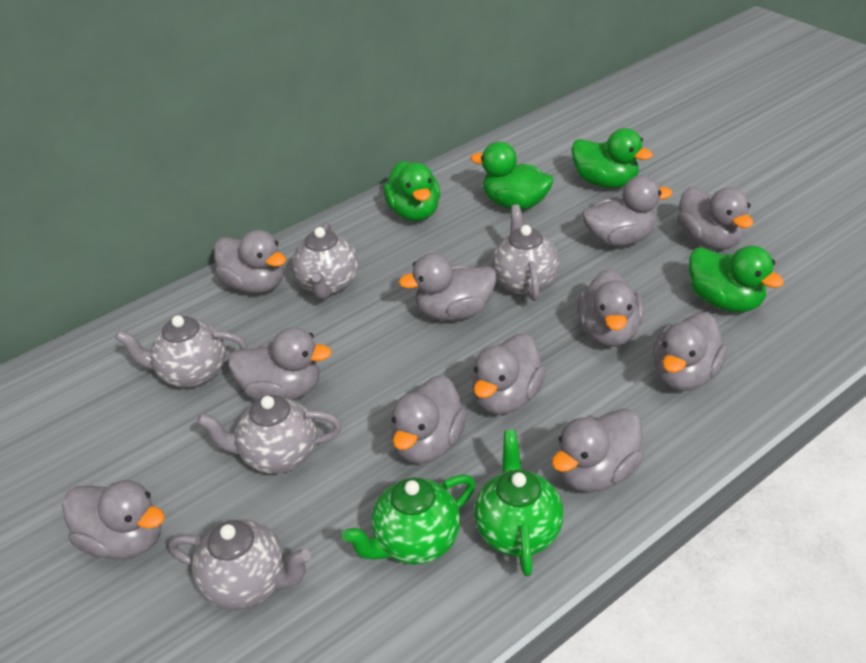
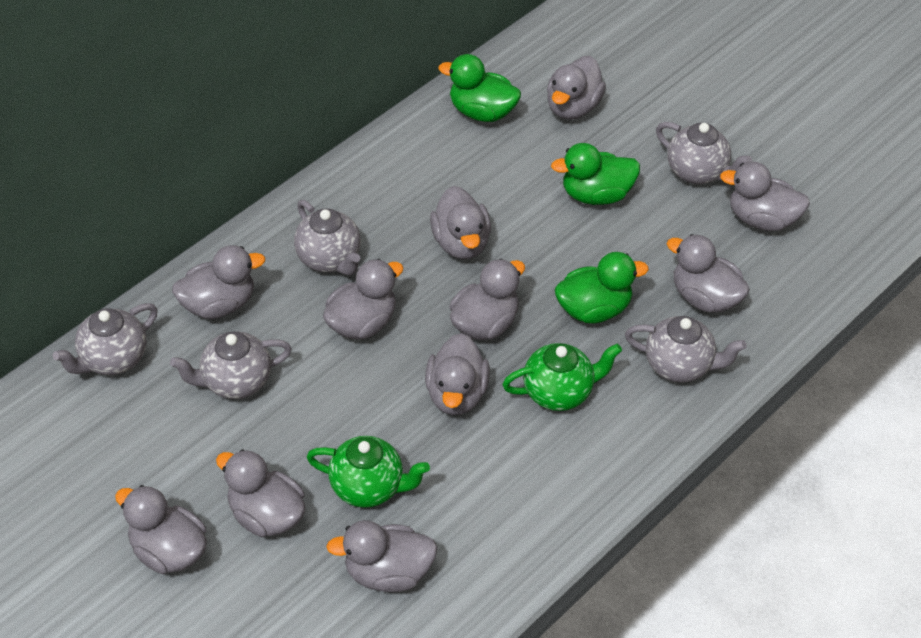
green duck: [383,161,440,221] [471,142,554,210] [572,128,653,188] [689,246,784,313] = 4 -> [438,54,521,122] [551,143,640,205] [555,252,649,324] = 3

